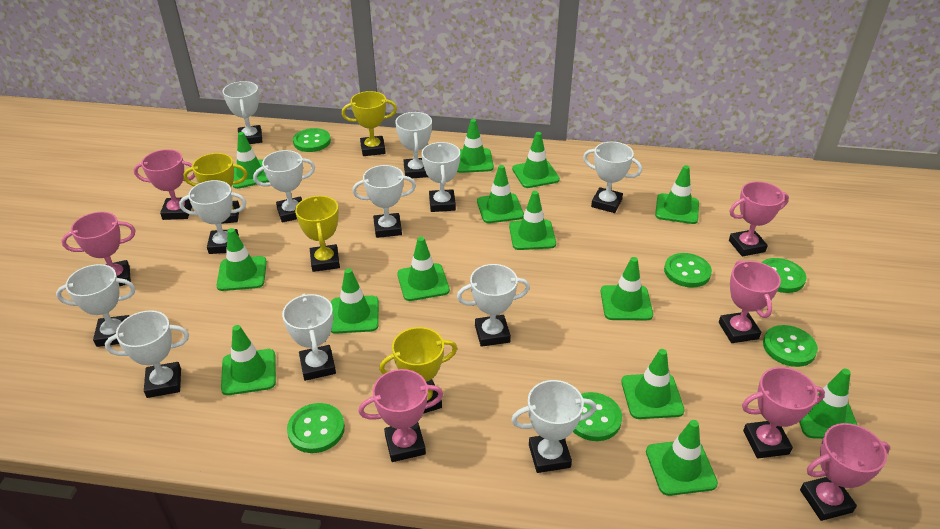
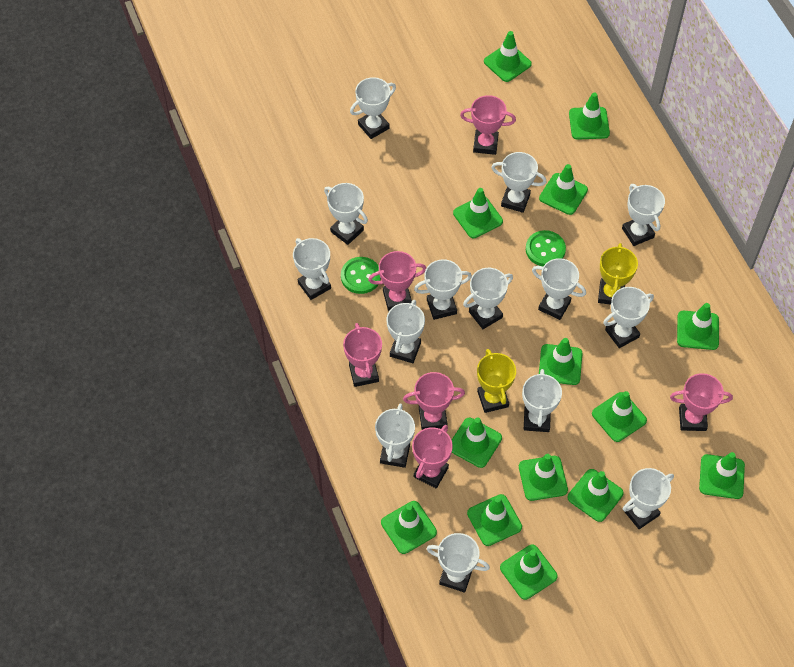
green button: [287,403,345,453] [293,128,331,152] [573,392,622,441] [664,253,712,288] [761,258,806,293] [763,325,818,367] = 6 -> [341,257,381,294] [526,230,566,266] = 2
pink trophy: [61,212,136,286] [134,149,195,220] [359,369,443,462] [719,260,781,343] [729,181,789,257] [742,367,825,458] [800,423,890,521] = 7 -> [343,323,382,387] [368,251,426,311] [403,372,465,430] [412,425,453,488] [460,95,516,155] [670,373,733,431] = 6
white trophy: [56,264,136,347] [105,310,189,398] [179,180,247,254] [222,81,263,144] [253,150,315,223] [282,294,336,381] [352,165,416,238] [395,112,432,178] [421,142,460,212] [457,264,530,347] [511,380,597,473] [583,142,642,213] = 12 -> [293,238,331,300] [324,183,368,245] [350,77,396,139] [375,403,415,468] [387,300,425,363] [414,259,472,320] [426,533,490,593] [463,268,513,329] [491,152,546,213] [522,369,562,432] [532,258,586,320] [603,287,654,348] [622,184,665,246] [623,468,674,529] = 14
yellow trophy: [183,153,248,224] [295,196,340,272] [342,91,397,156] [379,327,457,414] = 4 -> [477,349,516,413] [598,243,638,305] = 2

